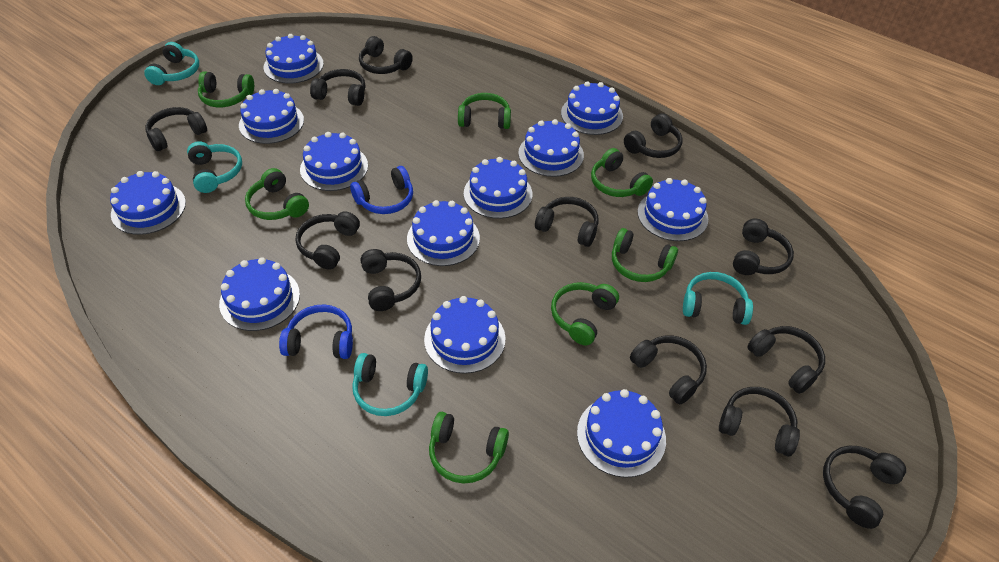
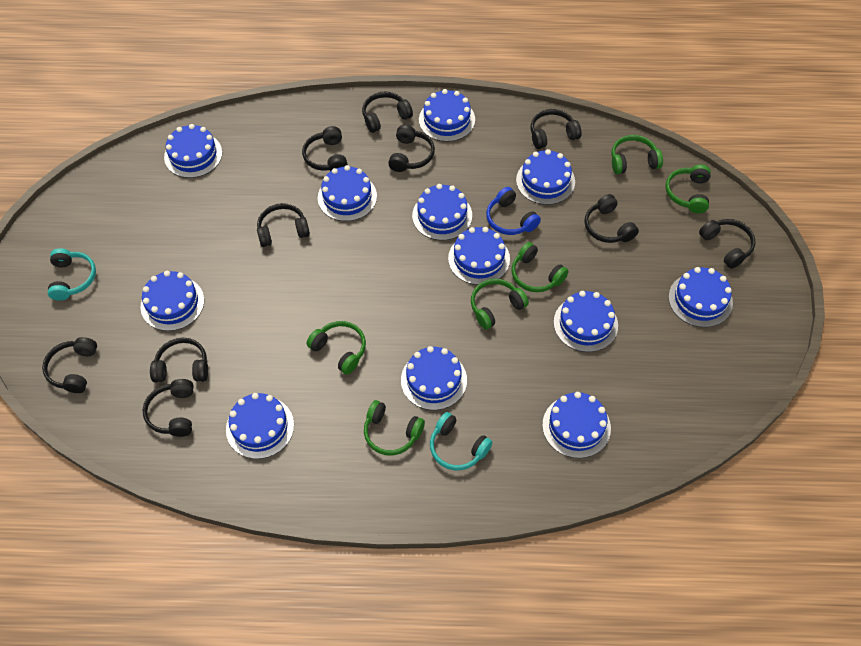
black headphones: [145,107,207,151] [295,211,360,270] [310,69,365,106] [359,36,413,74] [361,249,421,311] [535,197,599,247] [624,113,683,158] [630,336,707,404] [719,387,800,456] [733,219,794,275] [747,326,825,394] [823,446,906,529] = 12 -> [42,337,97,393] [143,379,194,437] [150,338,208,382] [257,203,310,247] [302,126,348,171] [362,92,413,133] [388,125,435,172] [531,109,582,149] [584,194,639,243] [699,219,755,269] = 10
blue headphones: [279,304,353,359] [350,166,413,214] = 2 -> [486,187,541,235] = 1
green headphones: [198,71,254,107] [245,168,309,220] [429,412,509,483] [458,93,511,129] [551,282,619,345] [591,148,653,197] [612,228,678,282] = 7 -> [306,321,366,375] [364,400,425,455] [471,279,529,330] [511,242,569,292] [611,135,663,174] [666,164,711,213] = 6
turquoise headphones: [144,42,199,85] [187,141,242,193] [352,353,428,416] [683,272,753,325] = 4 -> [48,248,96,301] [430,412,492,470] = 2

